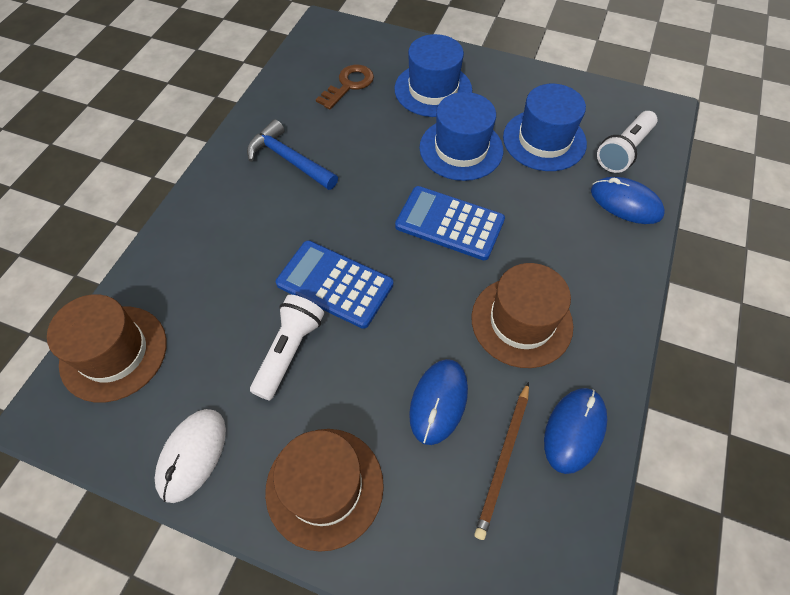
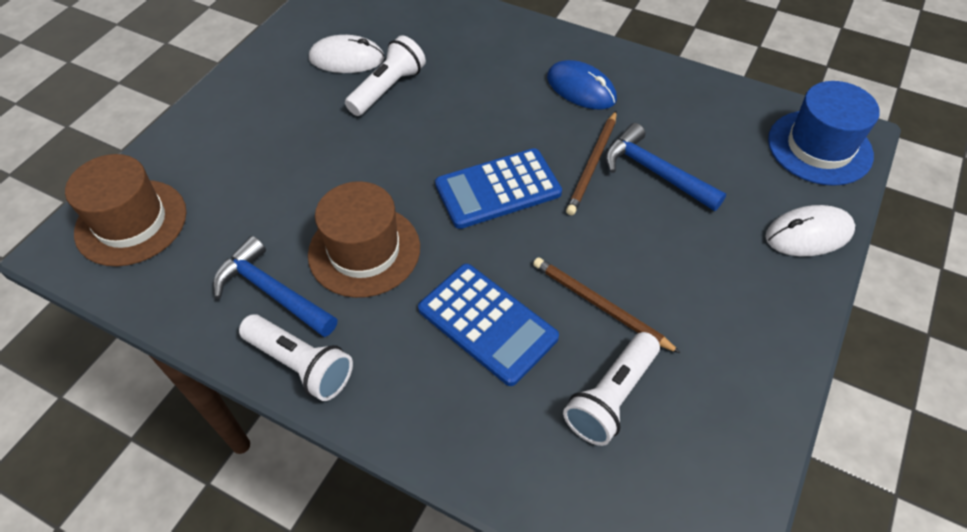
blue hammer: [247,119,338,190] = 1 -> [213,236,338,337] [605,123,726,211] = 2
blue hat: [394,34,472,117] [419,92,503,181] [503,84,587,171] = 3 -> [768,81,880,186] = 1
blue mouse: [409,359,468,445] [544,388,607,474] [591,177,665,224] = 3 -> [547,60,617,110] = 1
brown hat: [47,294,167,403] [265,429,384,552] [471,263,573,368] = 3 -> [65,154,186,266] [308,181,420,298] = 2
brown key: [316,65,374,110] = 1 -> none = 0
brown pencil: [474,382,529,540] = 1 -> [533,257,680,353] [566,111,617,215] = 2
white flashlight: [250,295,324,401] [597,111,658,173] = 2 -> [239,314,353,401] [345,35,426,116] [563,332,660,446] = 3
white mouse: [155,409,226,503] = 1 -> [309,35,385,73] [765,205,855,256] = 2

